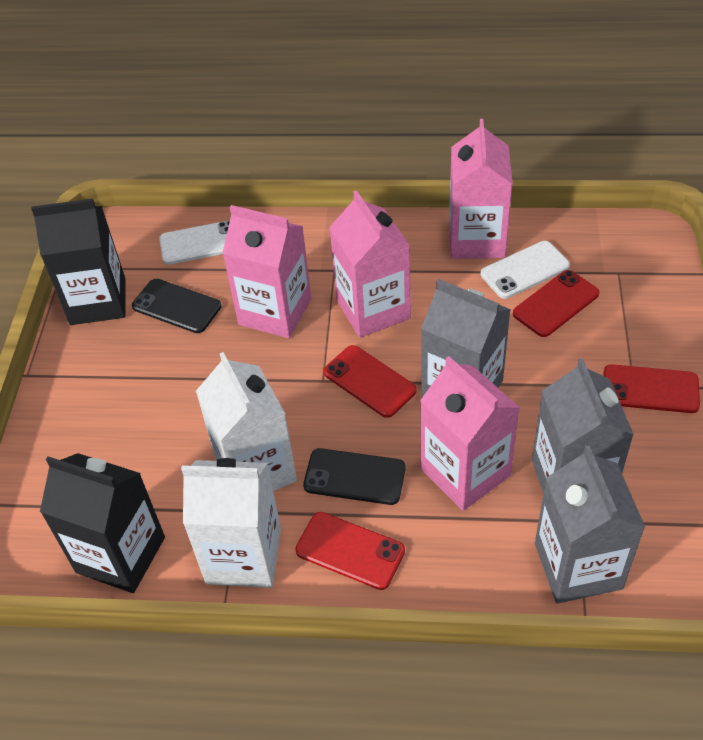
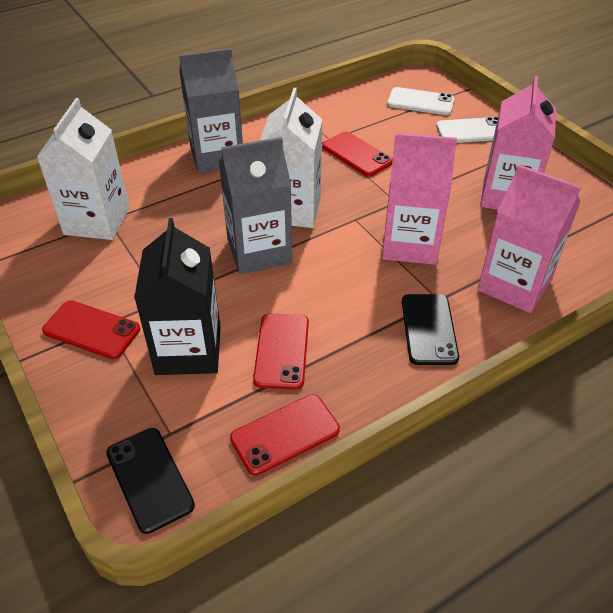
black carton: [31,198,125,325] [40,453,165,593] = 2 -> [134,218,221,375] = 1
grey carton: [421,279,511,397] [532,358,634,494] [535,446,645,604] = 3 -> [179,48,243,173] [219,137,292,274] = 2
pink carton: [222,205,311,338] [329,190,411,338] [420,356,520,511] [449,119,513,259] = 4 -> [382,133,457,265] [478,164,581,313] [480,76,556,210] = 3

